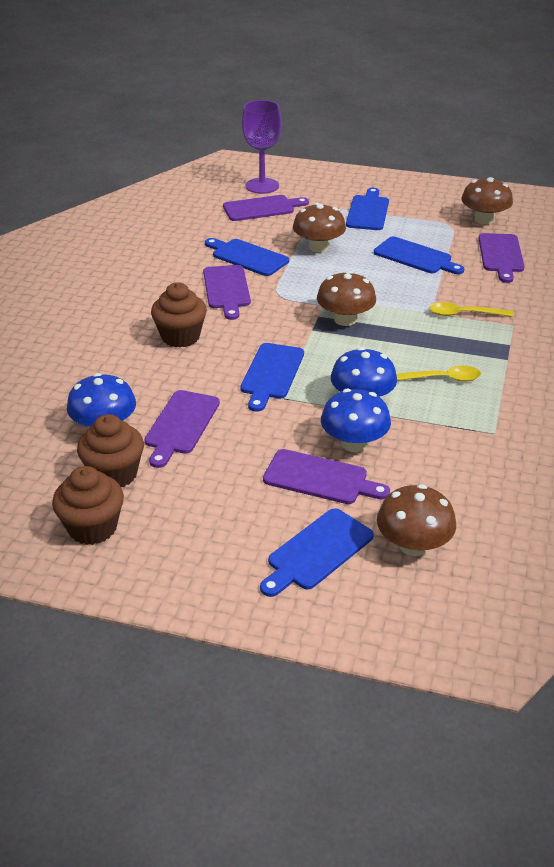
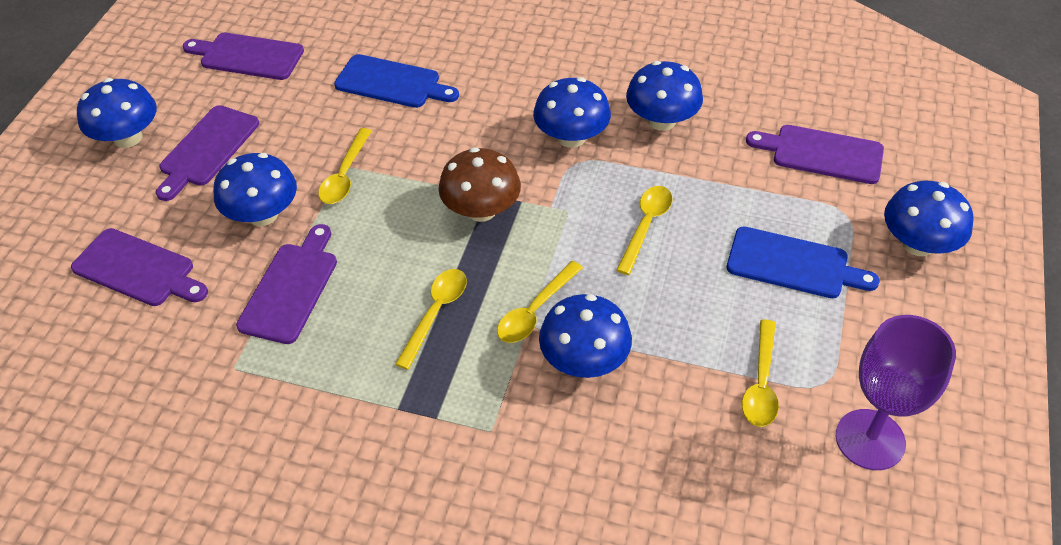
blue cutting board: [205,238,289,276] [240,343,304,412] [260,508,374,597] [346,188,389,230] [374,236,464,274] = 5 -> [334,54,459,108] [727,226,880,298] = 2
blue mushroom: [67,373,136,426] [321,389,391,452] [331,347,397,397] = 3 -> [77,78,157,148] [214,153,297,226] [533,77,611,148] [539,294,632,378] [626,61,703,131] [884,181,974,256] = 6
brown cupcake: [52,466,124,545] [77,414,144,487] [151,282,207,347] = 3 -> none = 0
brown mushroom: [293,203,346,252] [317,271,376,326] [377,484,456,556] [461,177,513,224] = 4 -> [439,147,521,222] = 1
yellow spoon: [396,366,481,382] [430,302,514,317] = 2 -> [318,128,372,204] [395,269,467,370] [497,261,583,343] [616,186,672,275] [742,319,779,427] = 5

